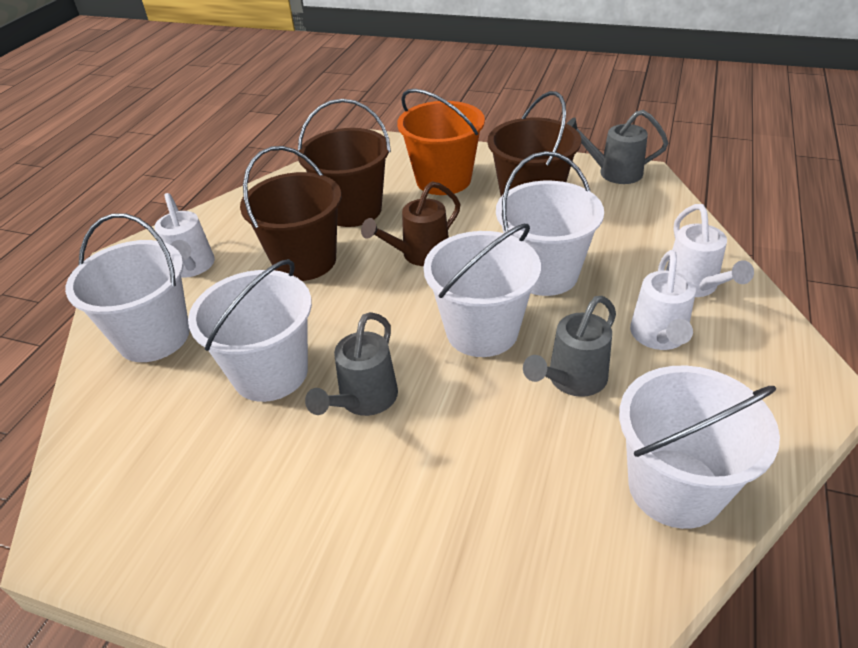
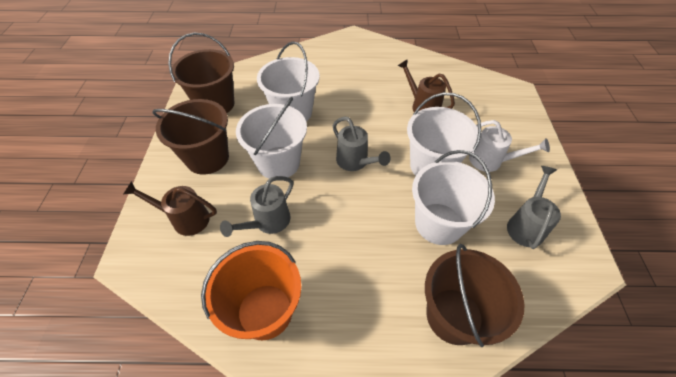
brown watering can: [361,181,461,266] = 1 -> [123,181,217,236] [398,59,455,112] = 2
white bucket: [65,213,190,362] [188,259,312,402] [423,224,541,357] [496,151,604,296] [619,366,780,529] = 5 -> [236,97,307,179] [257,41,320,122] [407,93,481,176] [412,150,495,245] = 4
white watering can: [154,193,215,278] [630,250,696,350] [666,204,754,297] = 3 -> [469,120,550,172] = 1

